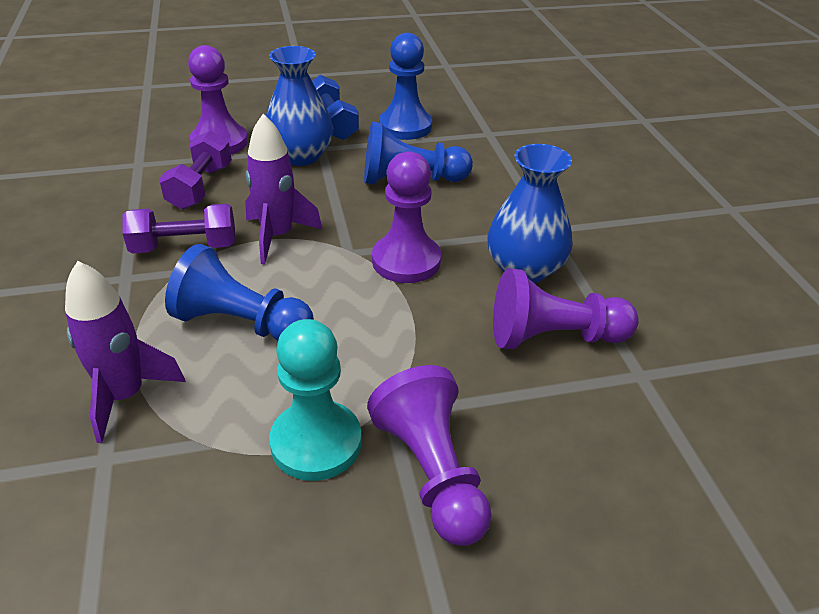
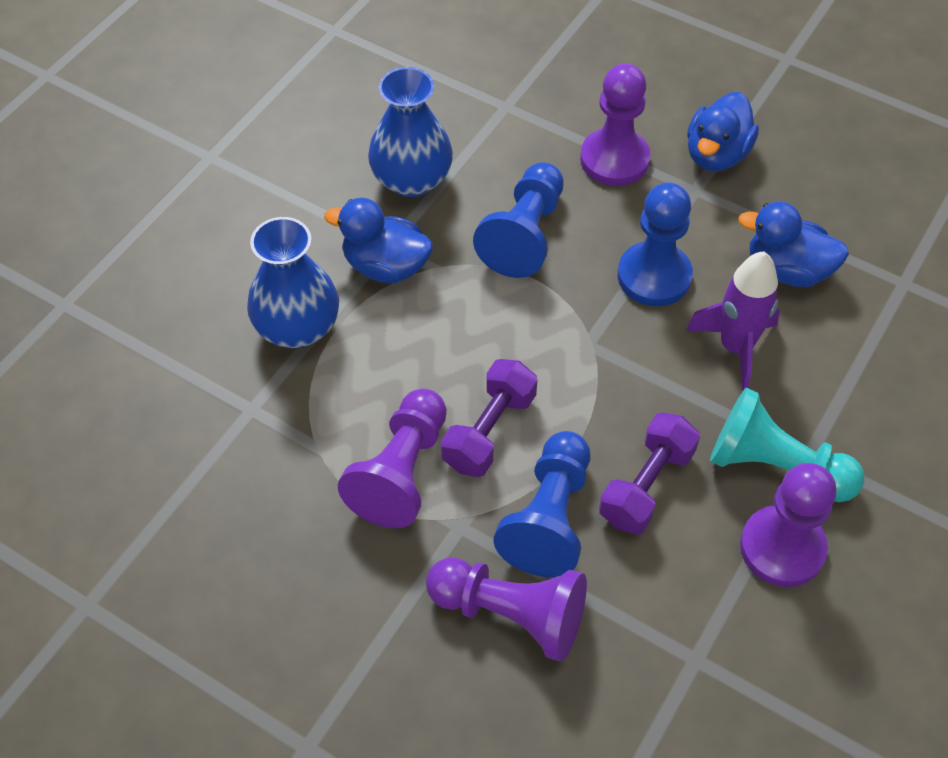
blue duck: none = 0 -> [324,198,433,283] [687,92,759,171] [738,201,849,287] = 3
blue dumbbell: [312,75,359,140] = 1 -> none = 0
purple rocket: [65,261,185,443] [245,114,323,265] = 2 -> [686,252,780,390] = 1

